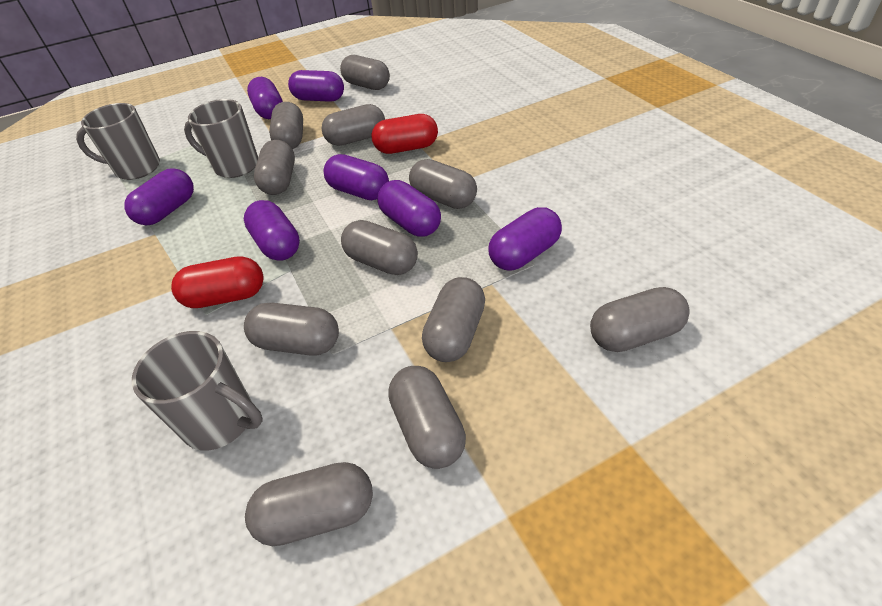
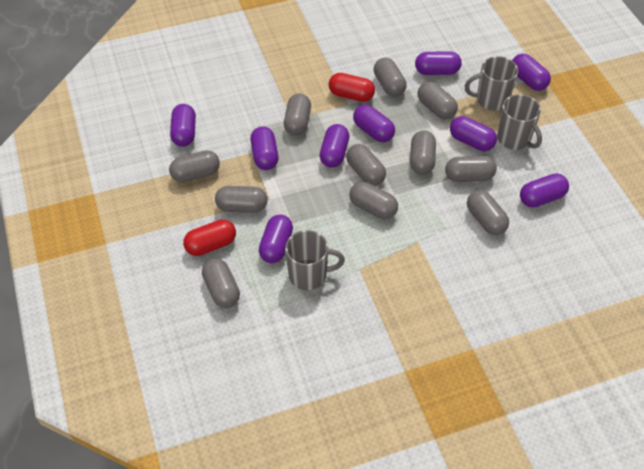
purple capsule: [124,168,194,225] [244,200,300,261] [247,77,283,119] [288,70,344,102] [323,154,389,200] [377,180,441,237] [488,207,562,271] = 7 -> [170,104,196,147] [250,126,279,170] [259,215,293,263] [320,124,349,168] [353,105,395,142] [415,51,462,75] [450,116,497,151] [512,54,551,91] [520,173,569,208] = 9

